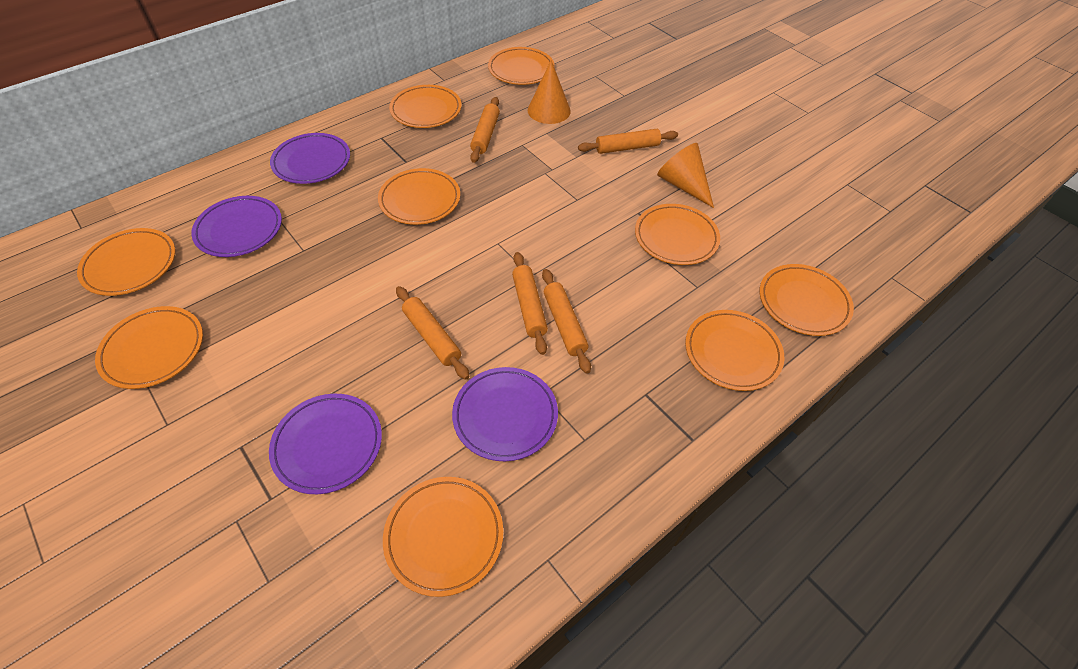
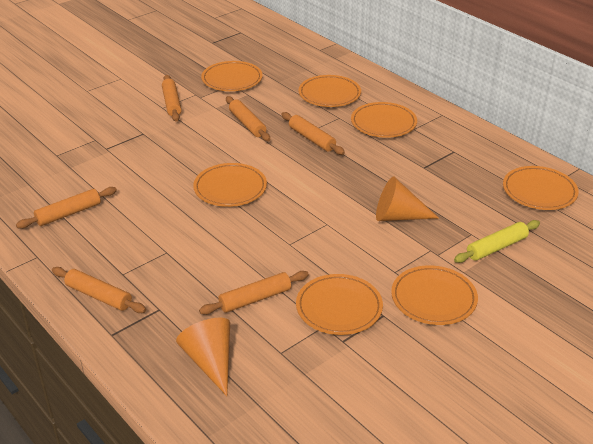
orange plate: [77,228,175,296] [95,306,203,389] [378,168,460,225] [383,477,503,597] [389,85,461,128] [488,47,555,85] [635,204,720,265] [685,310,784,391] [759,264,854,336] = 9 -> [193,163,267,207] [201,61,263,91] [296,274,383,335] [298,75,361,107] [351,102,417,138] [391,265,478,325] [503,166,579,210] = 7
orange rolling pin: [396,286,469,380] [470,97,500,163] [512,252,548,355] [542,269,591,374] [578,129,678,154] = 5 -> [16,187,117,229] [52,267,146,313] [162,75,182,122] [199,271,309,315] [226,96,270,141] [281,112,345,155] = 6
purple plate: [191,196,282,257] [269,394,382,494] [270,133,350,184] [452,367,558,461] = 4 -> none = 0
yellow rolling pin: none = 0 -> [454,220,540,263] = 1

